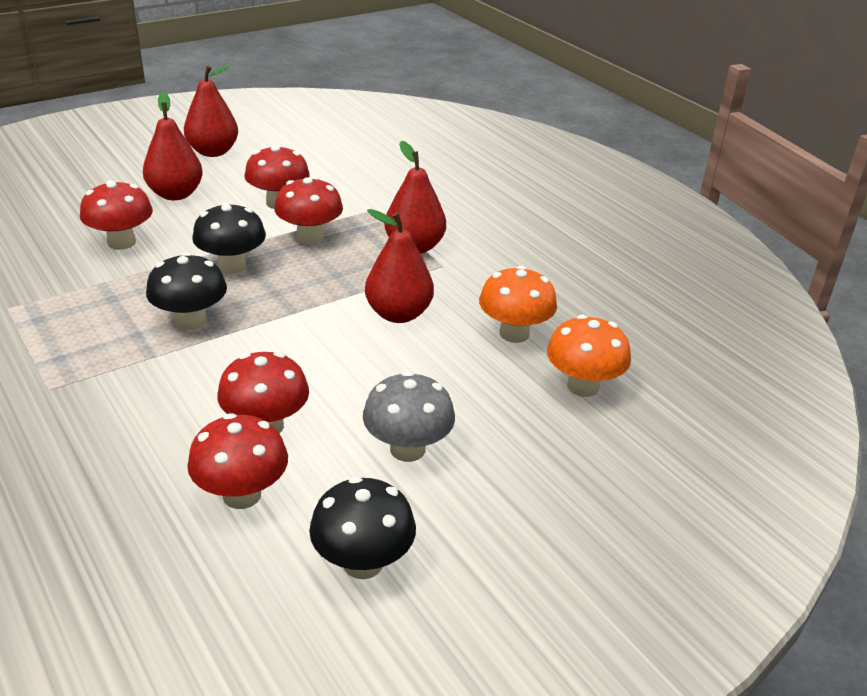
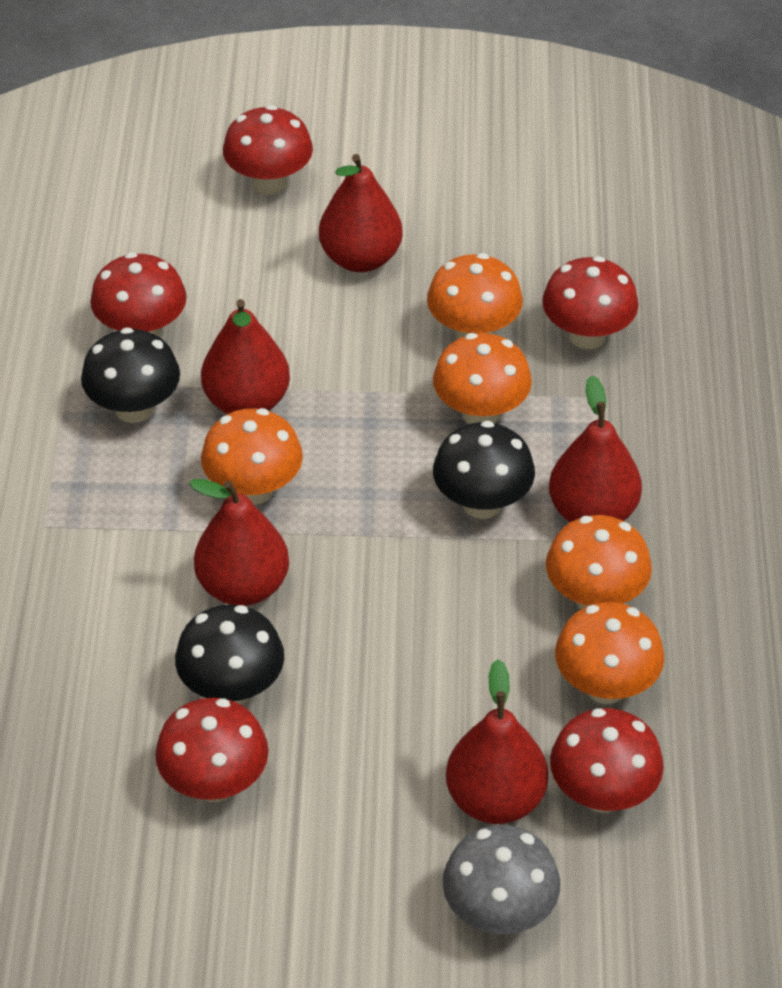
orange mushroom: [479,266,557,343] [547,315,631,397] = 2 -> [201,408,303,505] [427,253,523,339] [433,333,532,424] [546,515,652,609] [555,602,664,704] = 5
red pear: [143,92,203,200] [184,64,238,157] [365,209,434,323] [384,141,446,254] = 4 -> [189,479,289,606] [201,299,290,414] [319,154,403,272] [446,659,548,824] [549,375,642,522] = 5

